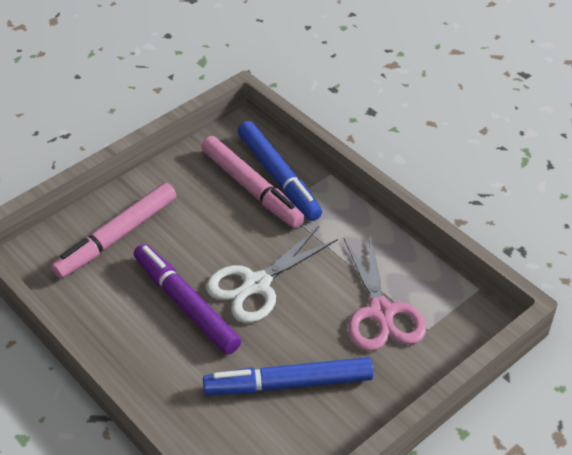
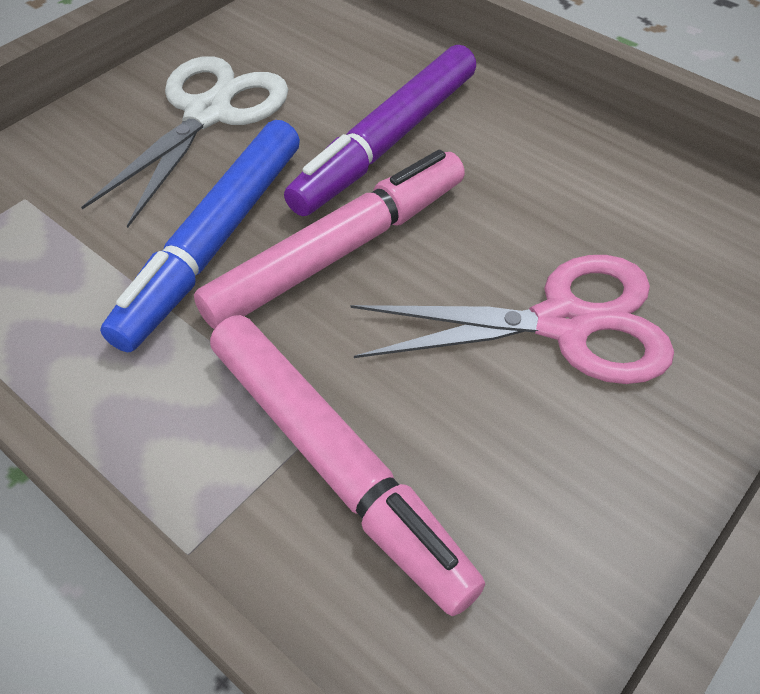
blue marker: [203,357,374,395] [238,121,322,221] = 2 -> [100,120,300,352] = 1

